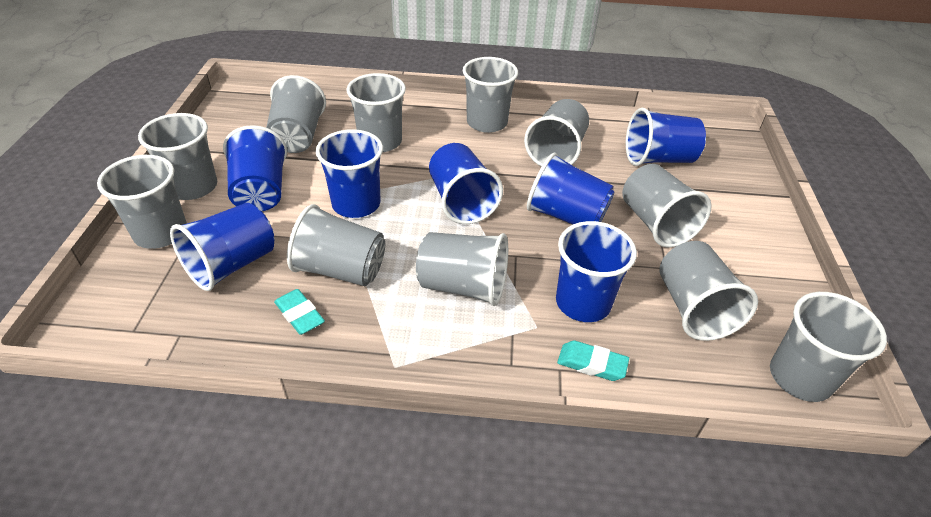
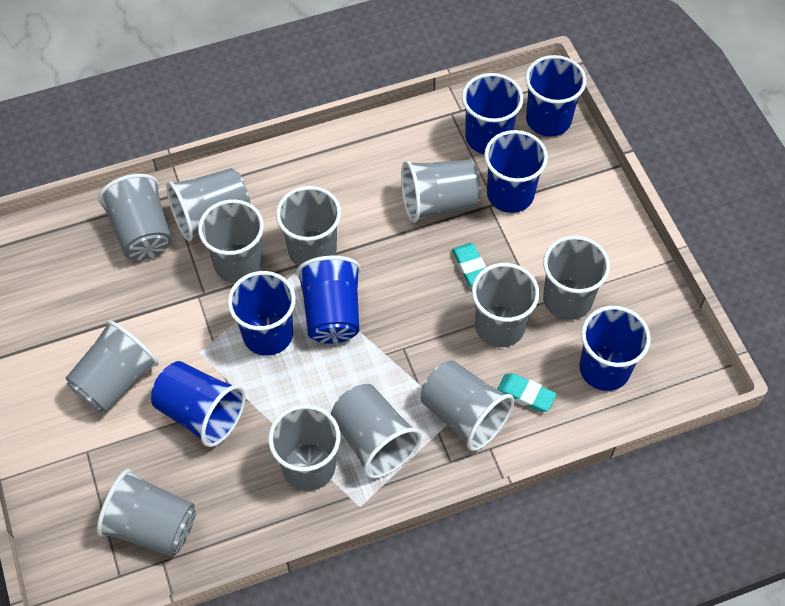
grey cup: [97,155,187,249] [138,113,217,200] [266,75,326,153] [287,204,385,286] [346,73,406,152] [416,232,508,306] [463,57,518,133] [524,99,589,167] [622,164,712,248] [659,241,758,341] [770,292,887,402] = 11 -> [65,320,159,413] [97,469,196,557] [98,174,172,260] [166,168,250,241] [198,199,264,283] [268,404,341,491] [276,186,341,266] [331,384,422,479] [401,160,481,223] [420,360,514,451] [472,263,540,347] [543,236,610,320] = 12

